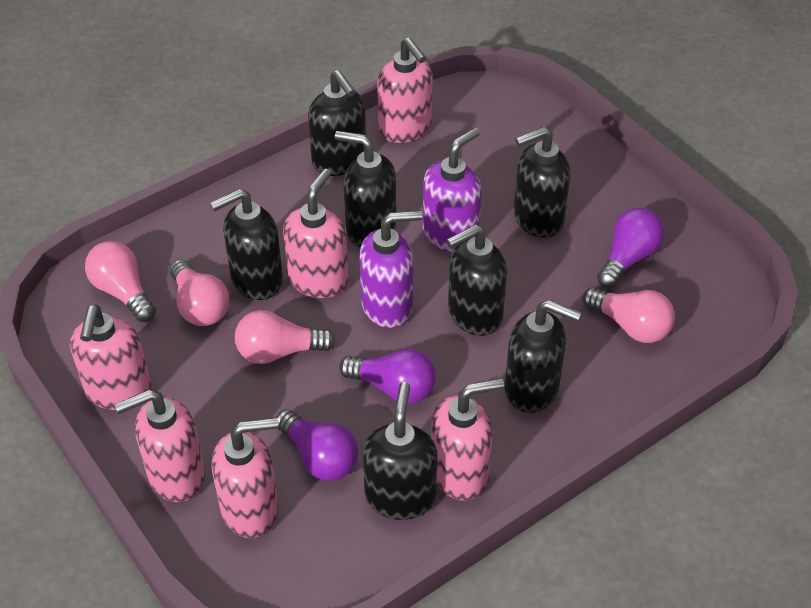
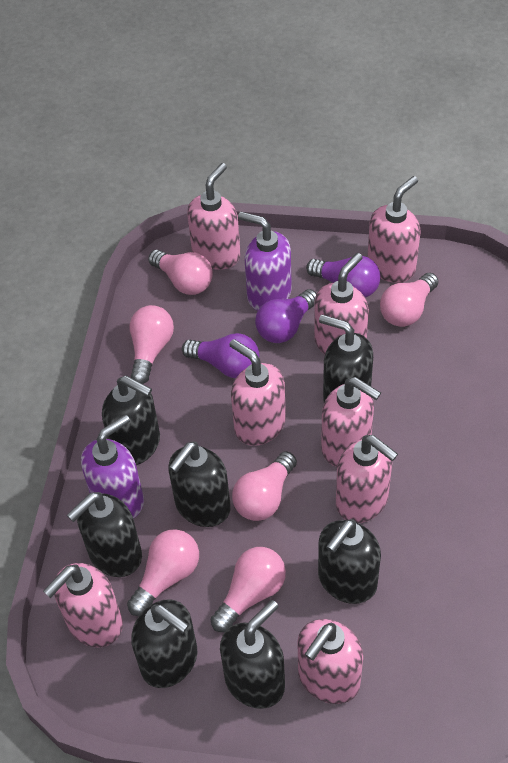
pink light bulb: [85,241,156,322] [170,259,230,326] [235,310,336,364] [583,287,675,343] = 4 -> [127,529,199,616] [130,305,174,384] [148,250,213,295] [210,547,286,632] [232,451,297,521] [380,273,438,327] = 6
pink soap dispenser: [70,305,151,410] [114,390,205,502] [211,417,279,538] [283,169,349,298] [377,37,433,143] [431,378,504,501] = 6 -> [43,563,123,647] [187,163,241,270] [229,339,286,446] [297,619,363,704] [314,253,369,355] [321,377,381,467] [336,435,398,523] [367,176,421,283] = 8

